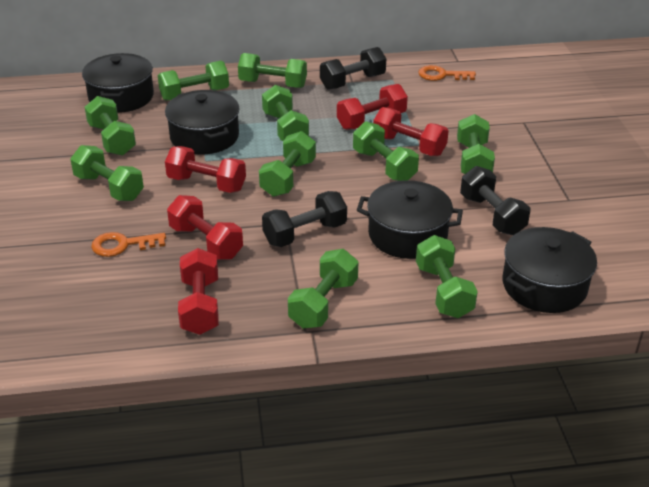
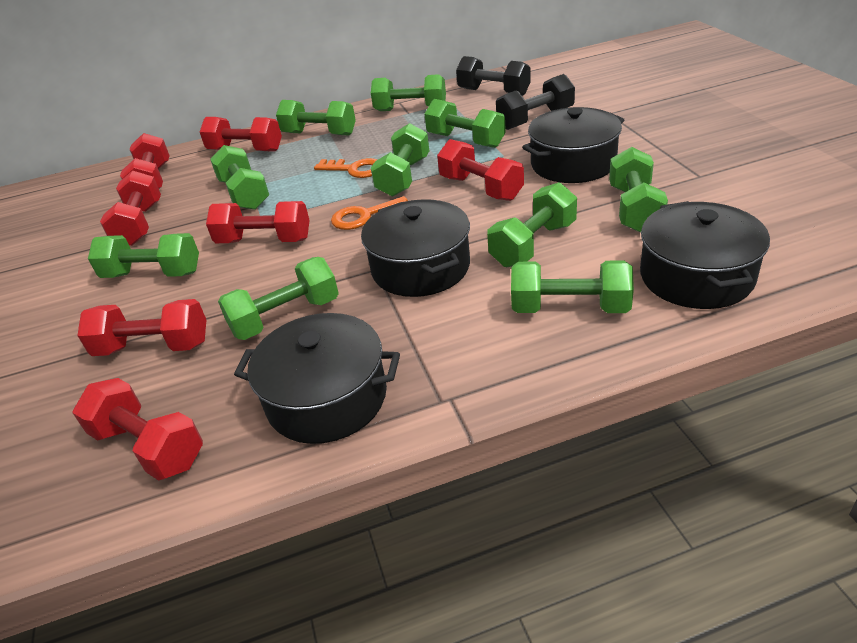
black dumbbell: [262,191,347,247] [320,47,386,90] [460,166,530,235] = 3 -> [456,56,531,96] [496,74,575,130] = 2
red dumbbell: [165,146,246,193] [167,195,243,260] [178,248,219,335] [337,84,408,130] [373,107,449,156] = 5 -> [72,378,203,481] [77,299,206,356] [100,170,161,246] [120,133,170,189] [200,117,282,152] [206,201,310,243] [437,139,524,201] = 7

